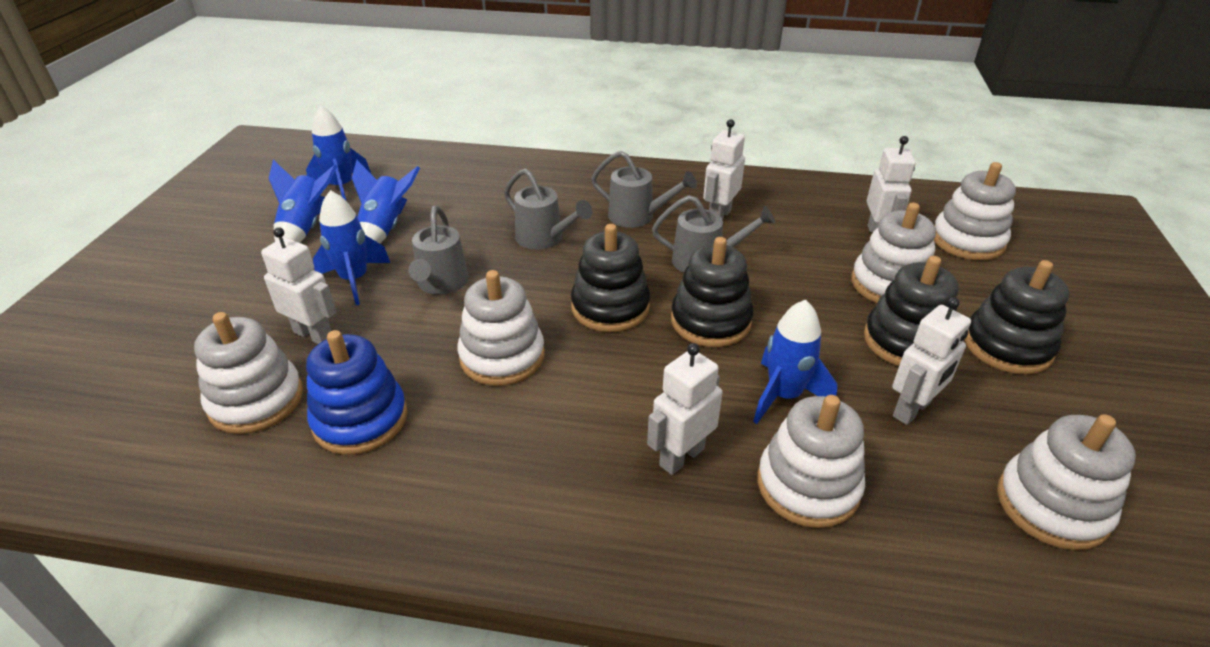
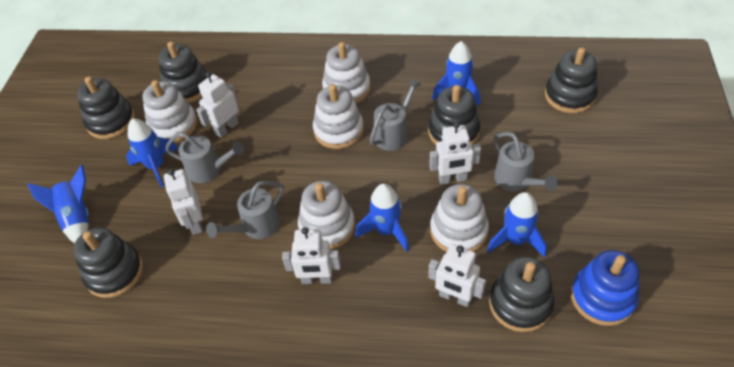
black stacking toy: [571,224,650,332] [671,237,753,347] [864,256,959,366] [964,260,1069,374] = 4 -> [73,227,143,298] [77,77,135,139] [159,42,208,103] [428,85,480,145] [489,257,554,332] [545,48,598,113] = 6
white stacking toy: [194,312,303,434] [458,270,545,386] [757,395,865,528] [851,203,936,303] [934,162,1016,260] [997,414,1136,550] = 6 -> [143,80,197,143] [298,181,355,250] [313,84,364,149] [322,42,371,103] [430,184,489,252] = 5

